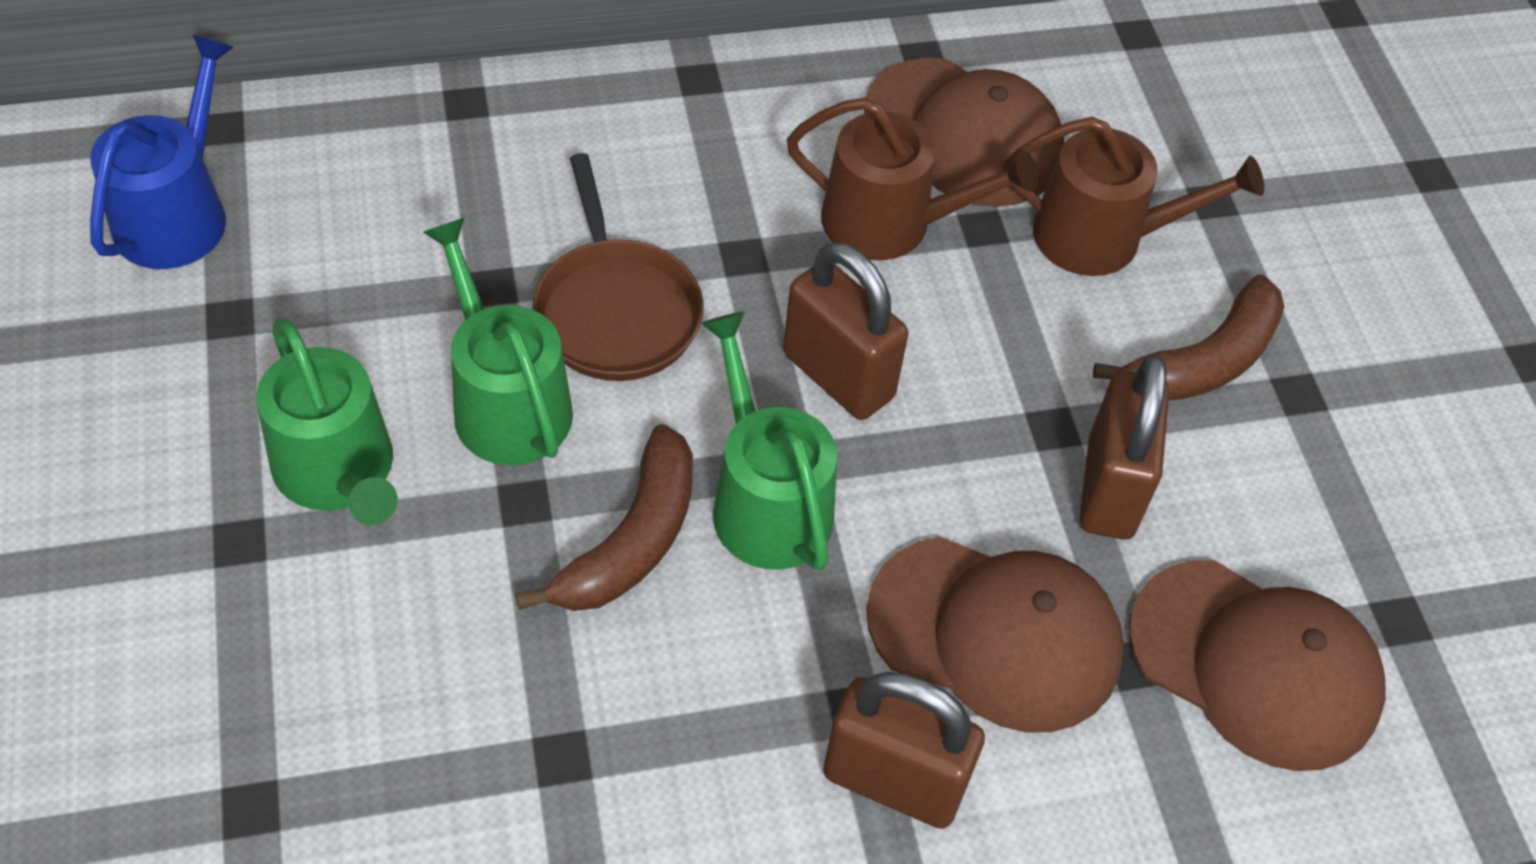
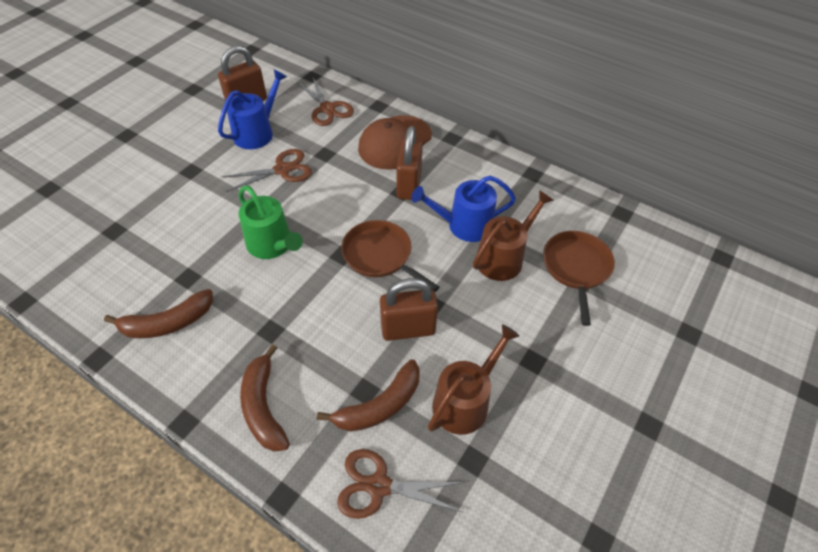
blue watering can: [90,34,234,269] = 1 -> [218,69,287,149] [411,175,516,242] = 2
brown banana: [515,424,693,611] [1093,274,1285,401] = 2 -> [104,289,213,338] [240,344,290,452] [317,359,420,432] = 3
brown cap: [864,58,1064,207] [866,537,1124,732] [1129,560,1386,771] = 3 -> [358,115,432,169] = 1
brown pan: [532,153,704,381] = 1 -> [341,220,439,292] [543,231,615,326] = 2
brown scissors: none = 0 -> [222,149,312,192] [297,78,354,126] [337,449,465,519] = 3
green watering can: [256,318,398,525] [423,217,573,465] [701,312,837,571] = 3 -> [238,185,303,259] = 1

